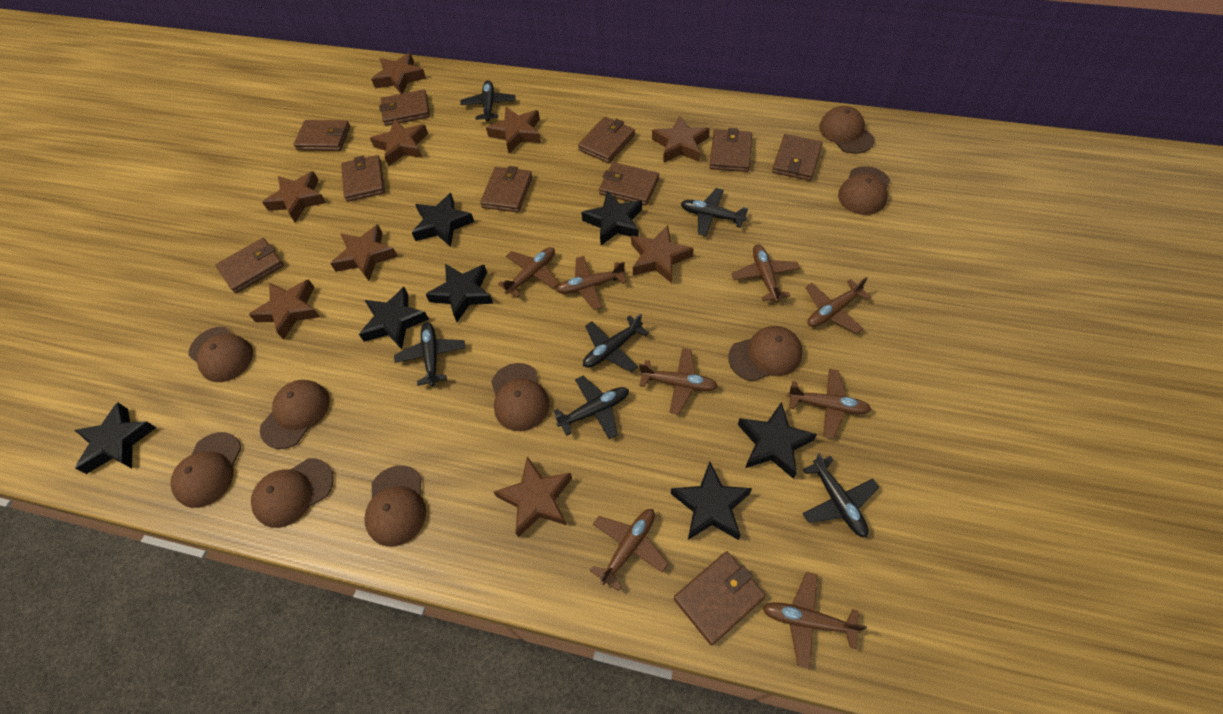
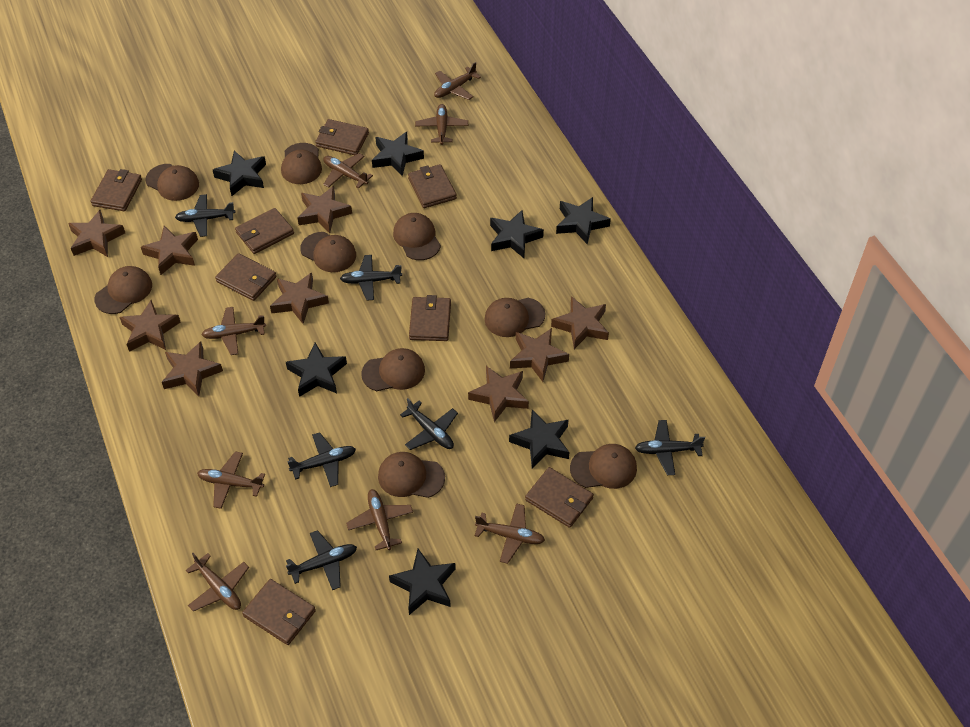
brown wallet: [215,238,284,294] [294,120,350,151] [341,155,385,202] [379,89,430,126] [480,166,532,213] [578,117,635,163] [599,162,659,206] [674,551,766,646] [709,128,752,172] [772,134,823,181] = 10 -> [91,169,142,211] [215,253,277,301] [235,208,294,254] [242,579,316,645] [315,119,369,155] [408,164,457,208] [409,295,451,341] [525,467,594,528] = 8

